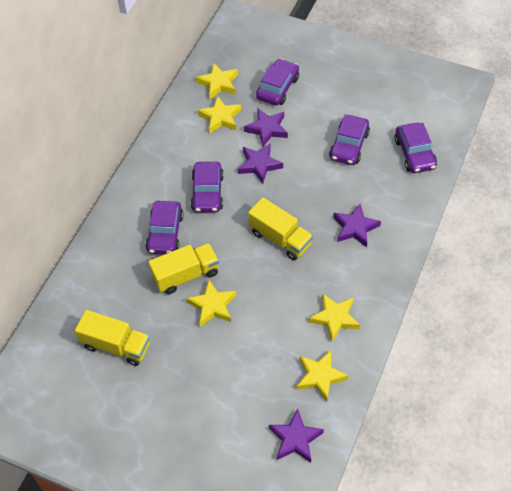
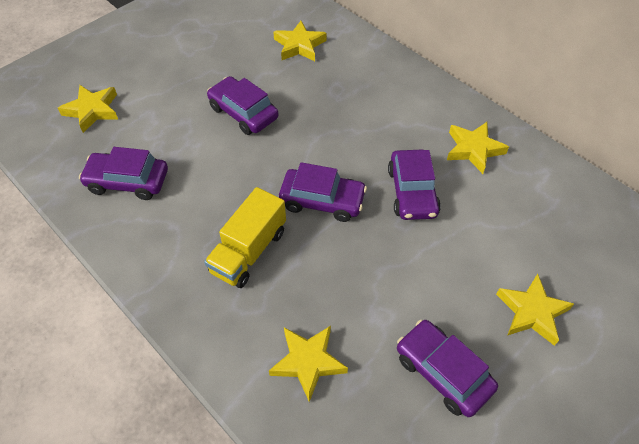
purple star: [238,143,283,184] [244,108,288,147] [269,409,324,463] [333,204,381,248] = 4 -> none = 0
yellow truck: [75,310,150,366] [148,243,219,294] [248,198,313,260] = 3 -> [204,187,286,288] = 1

